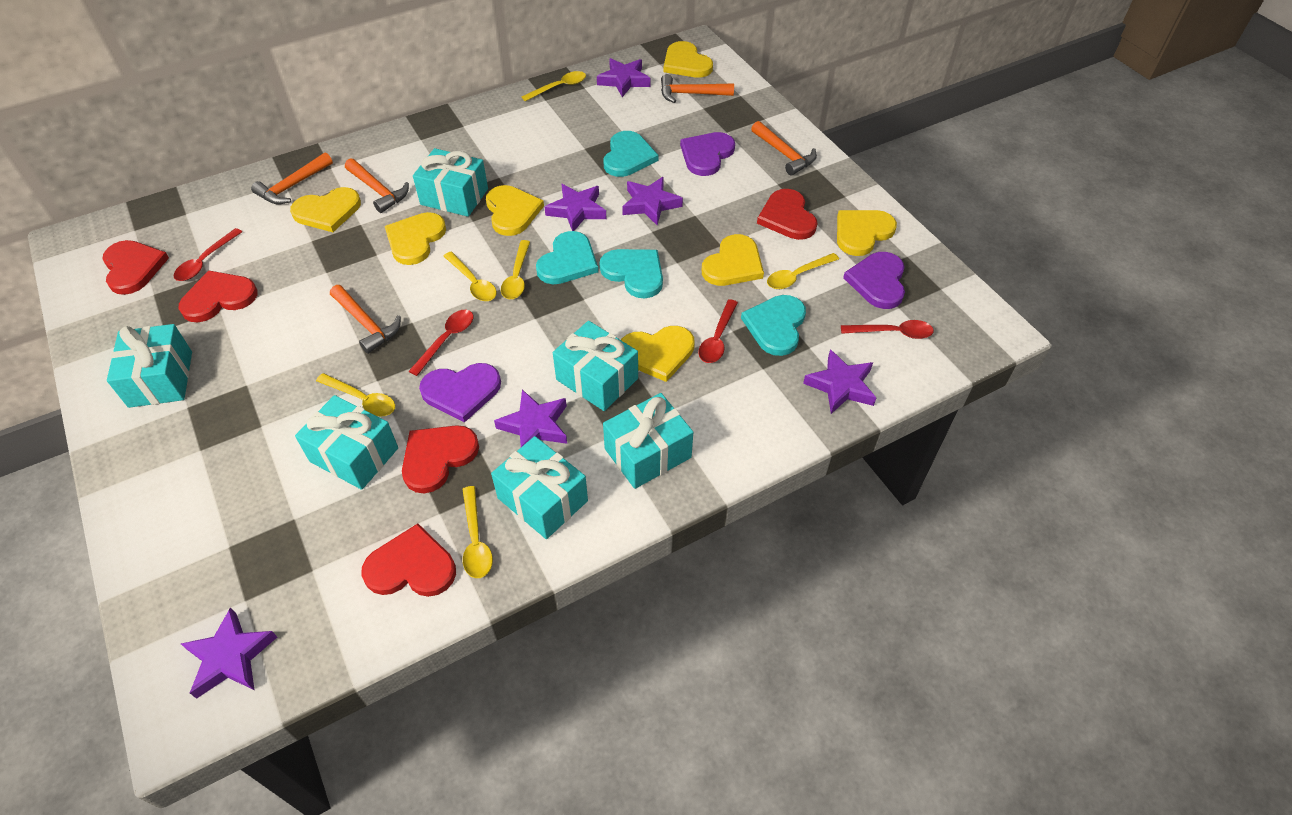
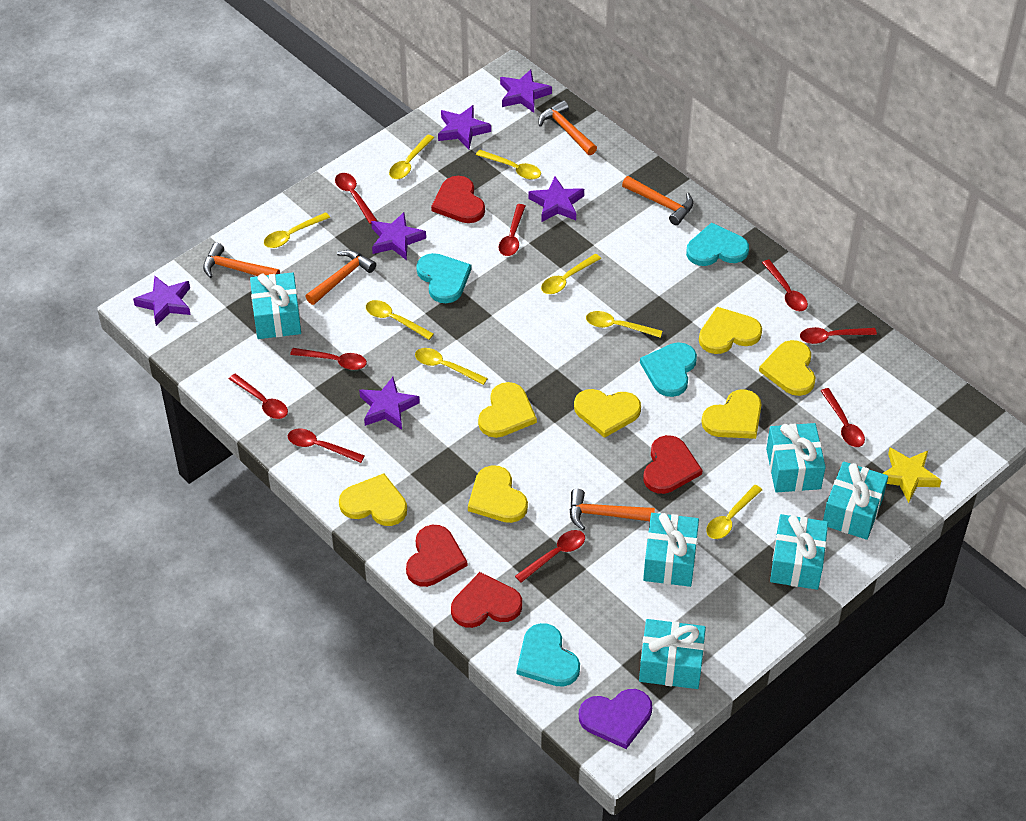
purple heart: [419,363,501,423] [680,132,735,176] [843,252,905,309] = 3 -> [579,689,652,749] = 1
red heart: [102,240,169,295] [179,271,258,322] [361,523,456,597] [402,425,479,493] [757,189,818,240] = 5 -> [406,525,467,587] [431,176,485,223] [451,572,522,628] [643,435,703,494] = 4
red spoon: [174,228,242,281] [409,310,473,376] [698,299,738,363] [841,320,934,339] = 4 -> [229,374,288,419] [288,429,365,463] [290,348,367,370] [335,173,377,224] [499,204,525,256] [515,530,585,583] [762,260,808,311] [800,327,877,344] [821,388,865,447] = 9
yellow spoon: [316,373,395,417] [444,252,497,301] [462,486,493,578] [501,240,530,299] [521,71,586,101] [767,253,839,289] = 6 -> [264,212,330,248] [366,300,434,340] [389,134,434,179] [415,348,488,385] [476,150,541,179] [541,254,601,294] [586,311,662,338] [706,485,762,539] = 8
yellow star: none = 0 -> [882,448,942,503] = 1

